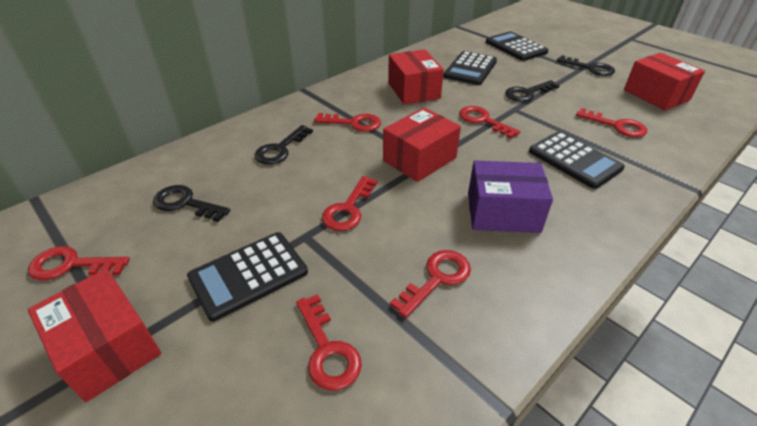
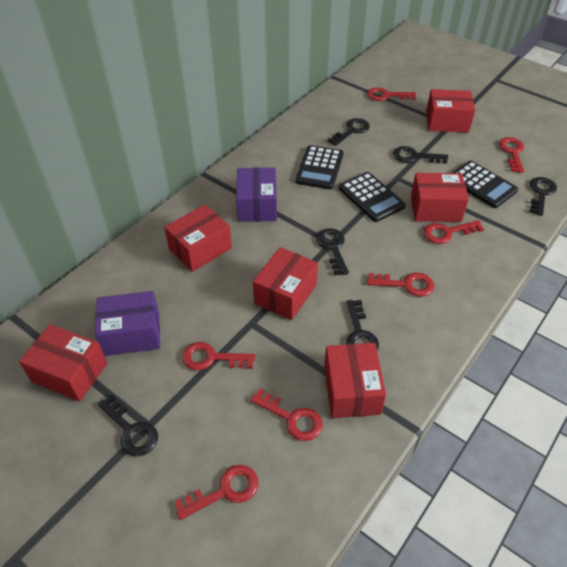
black calculator: [187,232,308,322] [443,51,497,85] [486,31,548,61] [529,131,625,189] = 4 -> [295,145,344,189] [339,172,406,222] [452,161,518,208] = 3
black key: [153,185,230,222] [255,125,313,165] [505,80,559,102] [557,55,615,76] = 4 -> [98,394,158,456] [316,228,349,276] [327,118,370,146] [346,300,379,350] [393,146,448,164] [529,177,557,216] = 6
purple box: [468,161,553,233] = 1 -> [95,291,160,356] [236,167,277,222] = 2
red box: [28,269,162,402] [383,108,461,182] [388,49,444,105] [624,53,705,111] = 4 -> [19,324,107,402] [164,205,232,272] [253,247,318,320] [324,343,386,418] [411,173,469,222] [426,89,475,133] = 6

